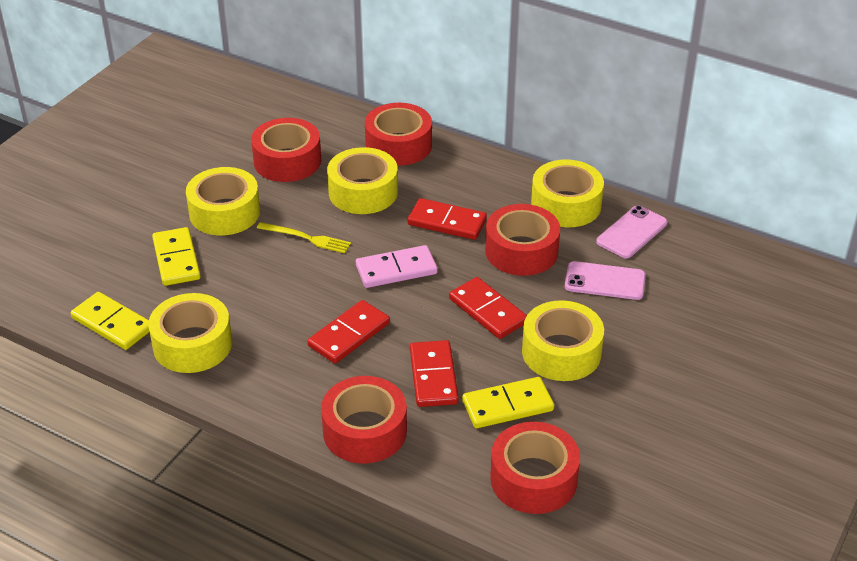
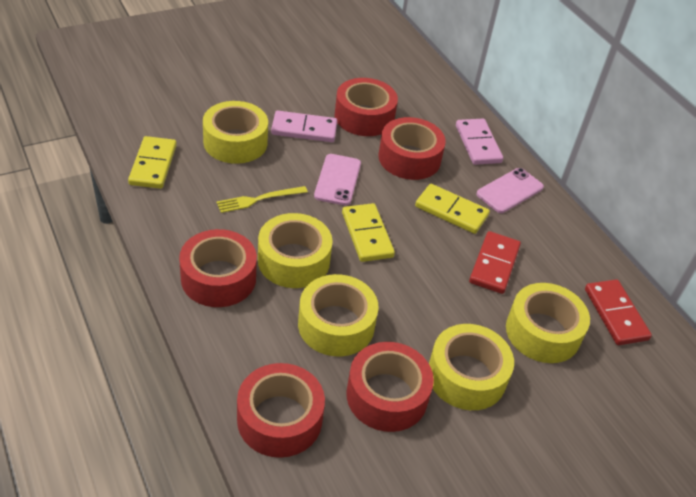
pink domino: [356,245,438,288] = 1 -> [271,111,337,142] [456,119,503,165] = 2
red domino: [308,300,390,364] [408,198,487,240] [410,340,459,407] [449,277,527,339] = 4 -> [469,231,521,294] [585,279,652,345] = 2

